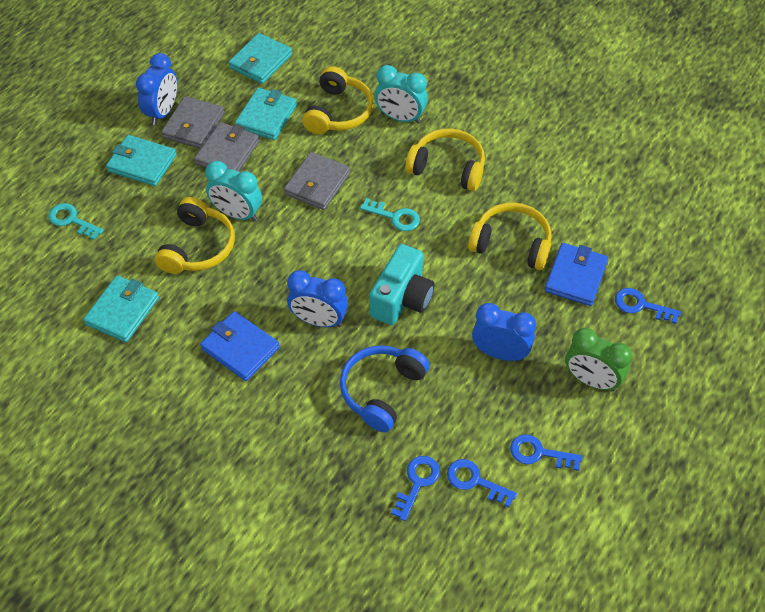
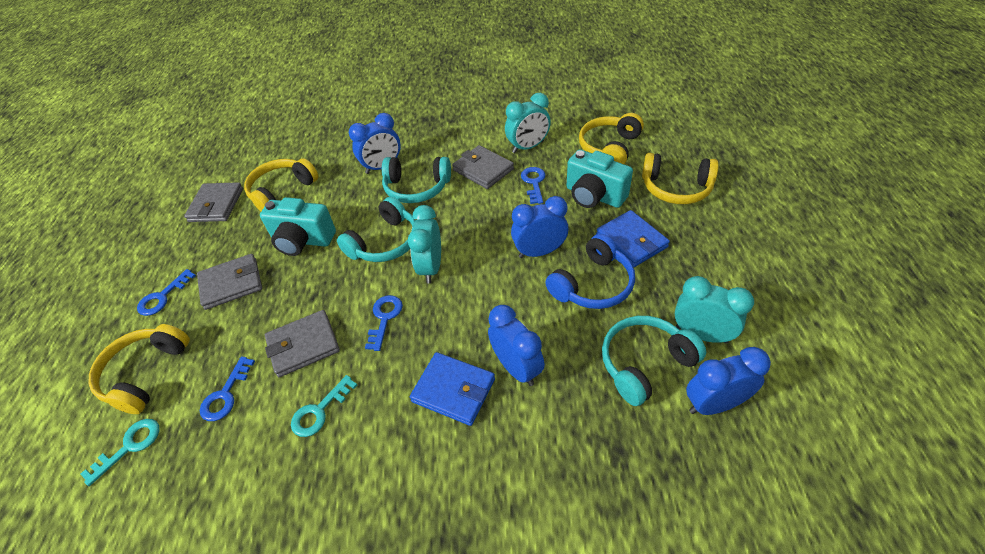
blue clock: [136,53,177,125] [287,270,348,327] [472,303,536,361] = 3 -> [349,113,401,174] [488,305,545,386] [511,196,568,258] [686,347,771,415] = 4
green clock: [565,328,632,391] = 1 -> none = 0
grey wallet: [161,96,224,149] [194,122,260,172] [284,152,350,210] = 3 -> [184,182,243,222] [197,254,262,310] [265,310,340,377] [452,145,514,189] = 4
turquoise camera: [370,244,434,325] = 1 -> [260,197,336,256] [566,149,633,208] = 2
turquoise clock: [205,161,262,222] [375,65,428,124] = 2 -> [408,205,441,283] [505,93,551,153] [675,276,754,344] = 3
turquoise headphones: none = 0 -> [337,197,415,262] [382,157,451,203] [602,316,706,406] = 3
turquoise wallet: [83,276,159,342] [106,135,176,186] [228,33,292,84] [235,88,297,140] = 4 -> none = 0

